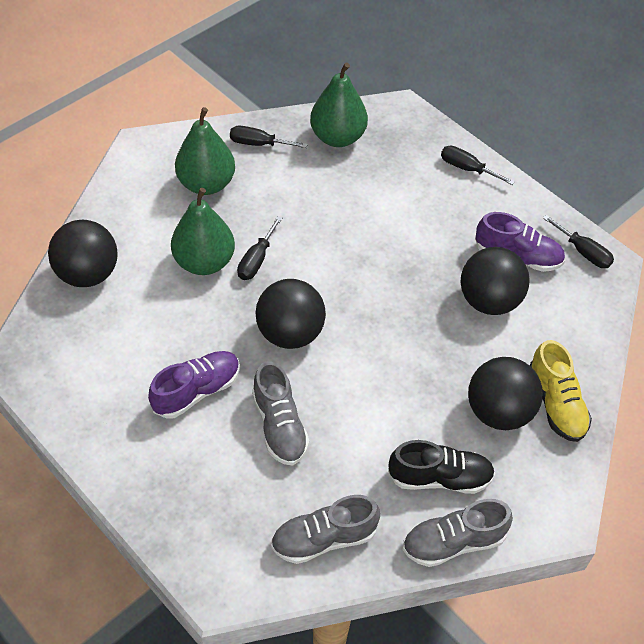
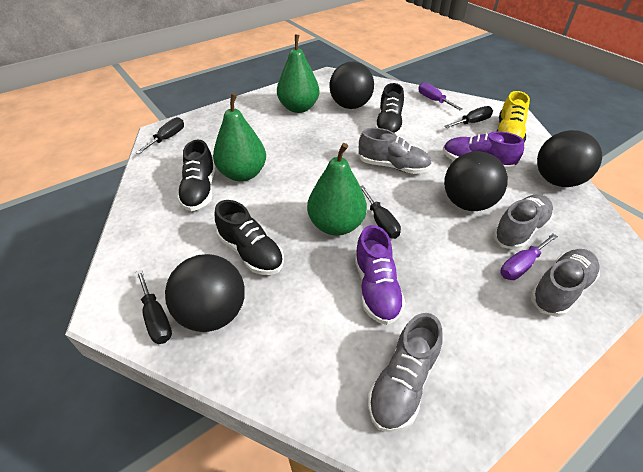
black shoe: [388,440,495,494] = 1 -> [177,140,215,211] [215,200,284,275] [375,83,404,136] = 3
grey shoe: [252,361,309,466] [271,495,380,564] [402,499,513,567] = 3 -> [358,128,432,174] [368,313,442,432] [493,194,554,250] [530,249,600,317] = 4
purple screwdriver: none = 0 -> [418,82,463,110] [500,234,558,280] = 2

